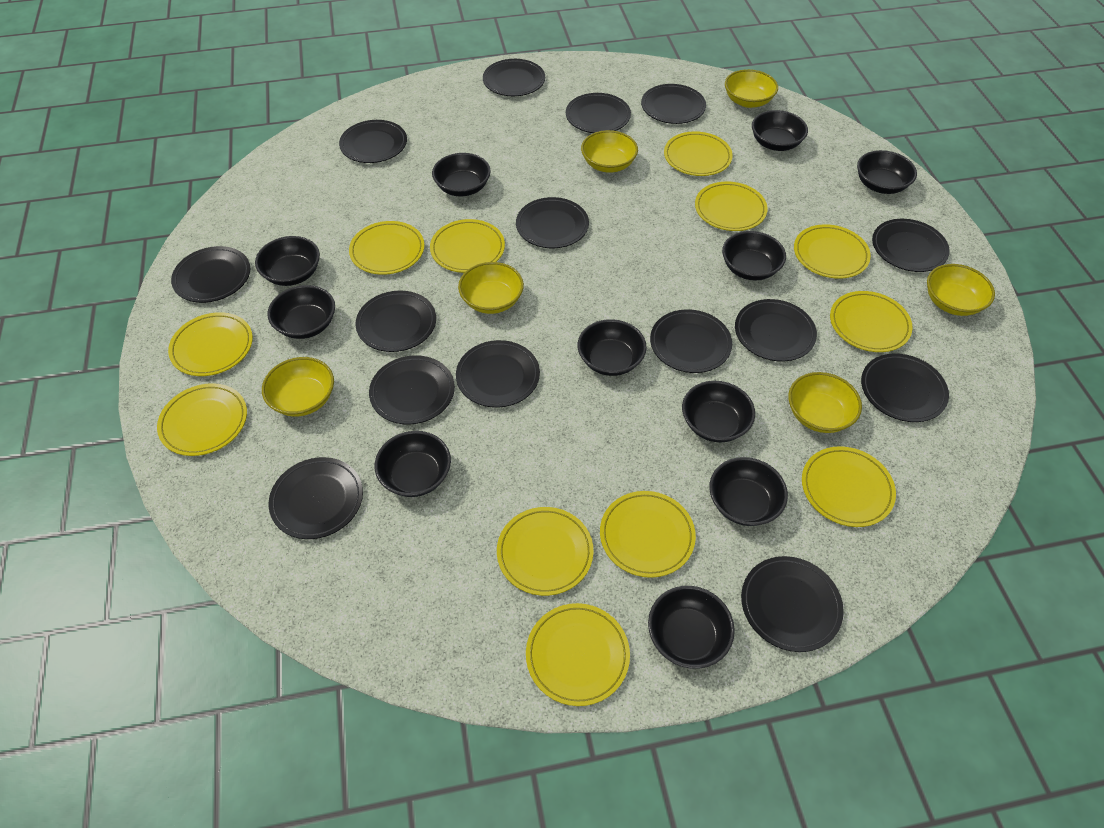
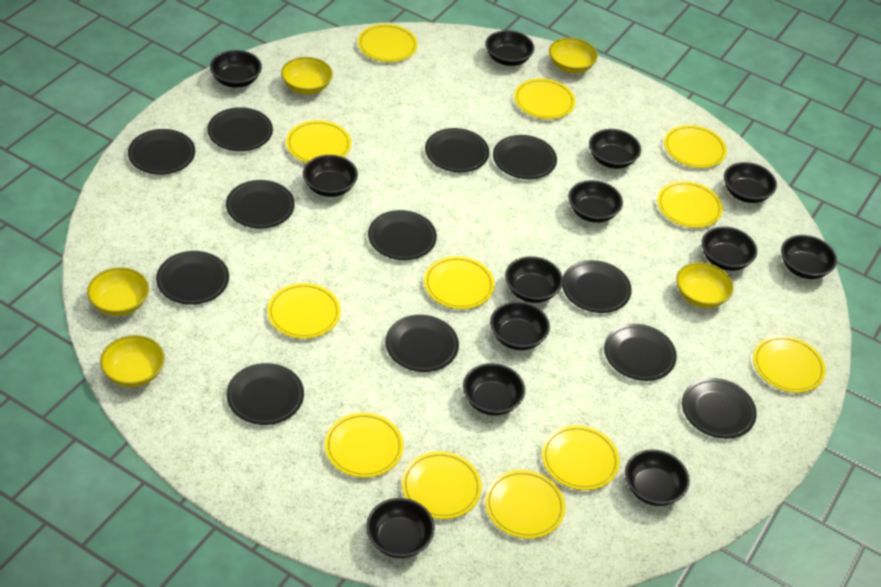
black bowl: [255,236,320,286] [267,285,335,339] [375,431,451,497] [432,153,491,197] [577,319,647,376] [648,586,735,669] [682,381,755,442] [709,457,788,526] [722,231,786,281] [752,110,808,151] [857,150,917,194] = 11 -> [210,50,262,88] [303,155,358,197] [366,498,435,558] [463,363,525,416] [485,30,534,66] [490,301,550,350] [505,256,563,303] [568,180,623,223] [589,129,641,169] [625,449,690,506] [702,227,757,271] [724,162,777,203] [781,235,837,279] = 13
black plate: [171,246,250,303] [269,457,363,539] [339,120,407,163] [356,291,436,352] [369,355,455,425] [456,340,540,408] [483,59,545,96] [516,197,589,248] [566,93,631,133] [641,84,706,124] [650,309,732,373] [735,299,817,361] [741,556,844,652] [861,353,949,422] [872,219,950,272] = 15 -> [128,129,195,175] [156,251,229,305] [207,107,273,151] [226,180,295,228] [227,363,304,425] [368,210,437,260] [385,315,459,372] [425,128,489,172] [493,135,557,179] [562,260,632,313] [604,324,677,381] [682,378,757,439] = 12
yellow bowl: [262,357,334,416] [458,262,524,314] [581,130,638,173] [725,69,778,108] [788,372,862,433] [927,264,995,316] = 6 -> [87,267,149,316] [100,335,165,387] [281,57,333,94] [549,37,598,73] [676,262,734,308] = 5

